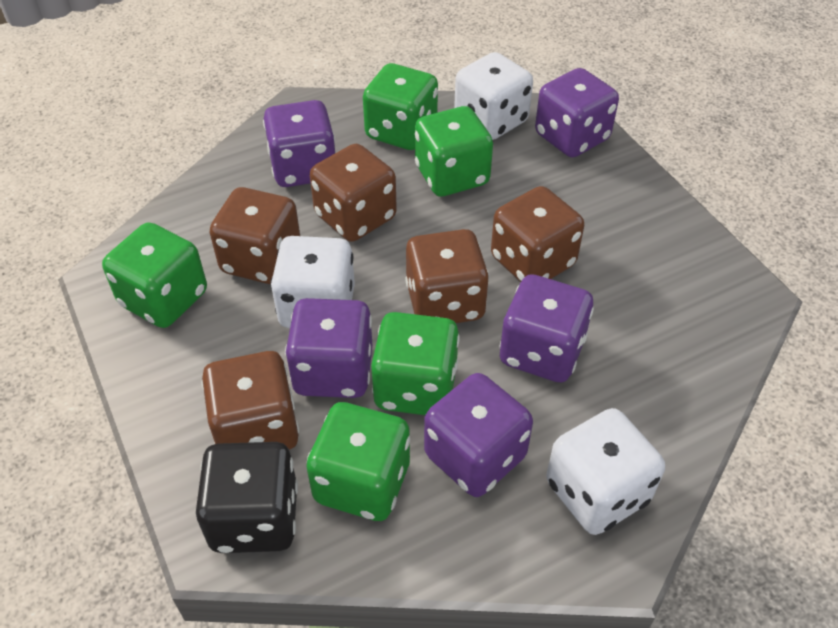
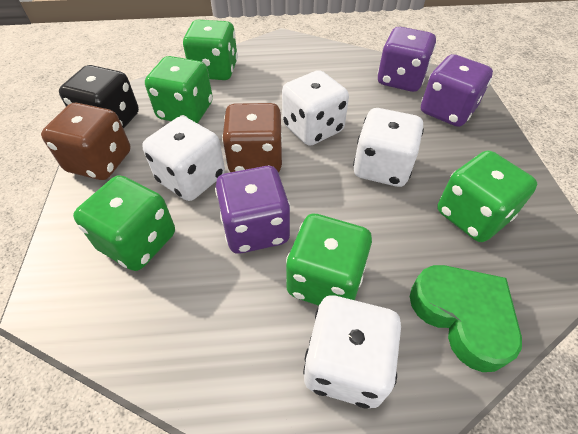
brown dice: [202,351,299,450] [210,187,300,284] [310,144,397,242] [405,229,489,323] [491,186,584,282] = 5 -> [41,103,131,180] [222,103,283,172] = 2
green heart: none = 0 -> [410,265,522,372] = 1
purple dice: [263,100,335,187] [285,298,372,398] [424,373,533,497] [499,274,594,382] [535,68,619,157] = 5 -> [215,166,291,254] [377,27,436,92] [421,54,493,127] = 3
white dice: [270,236,355,328] [454,52,533,140] [546,408,665,535] = 3 -> [142,116,225,201] [282,70,349,146] [303,296,401,409] [353,108,424,187] = 4

